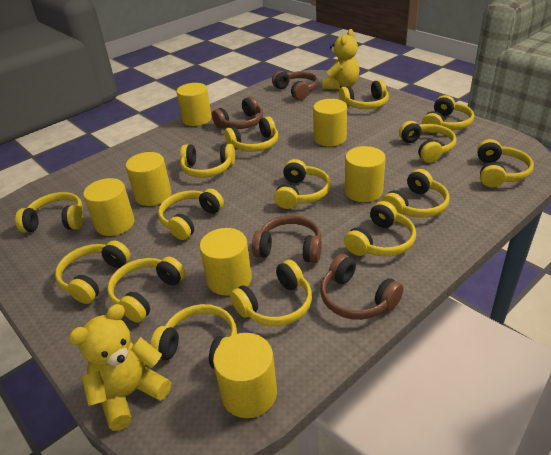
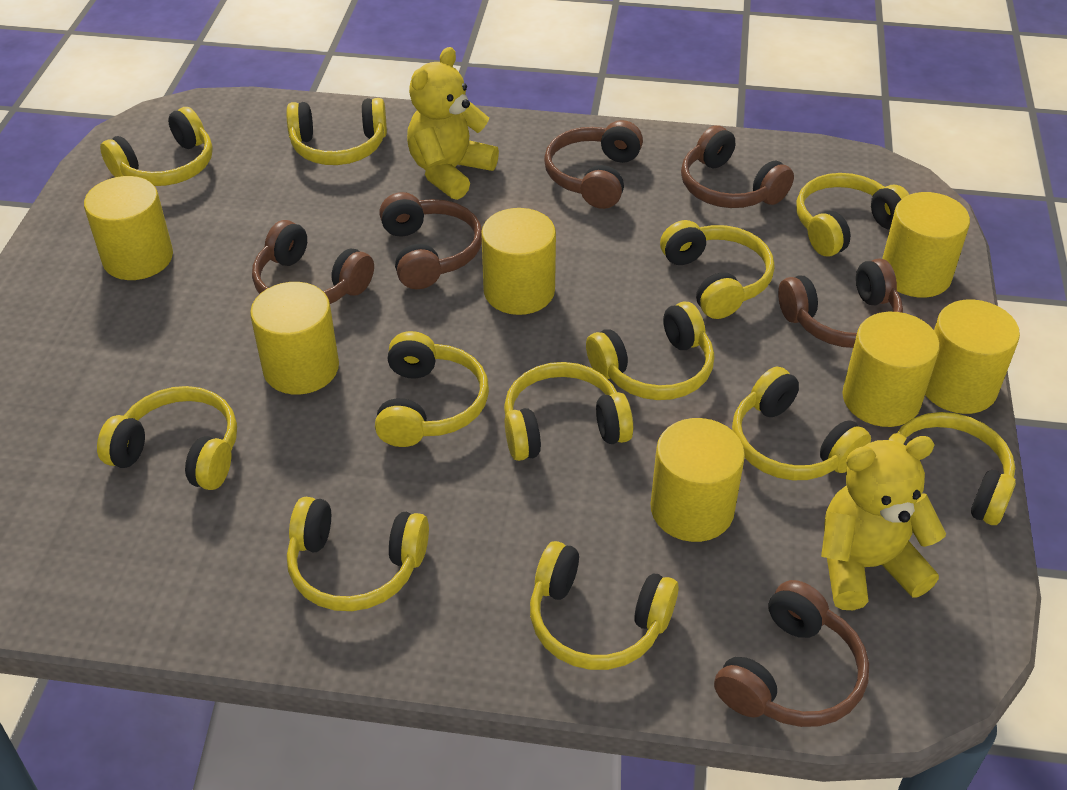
brown headphones: [212,96,263,129] [252,215,322,263] [272,71,318,100] [320,254,404,320] = 4 -> [252,220,374,304] [379,192,482,289] [544,120,643,209] [681,125,794,208] [714,580,869,727] [778,258,903,348] = 6
yellow headphones: [15,192,83,233] [55,240,131,304] [107,257,185,323] [150,304,237,369] [158,189,224,240] [180,144,235,178] [224,116,278,152] [230,260,312,326] [274,159,330,209] [339,80,389,109] [344,201,416,257] [382,169,450,218] [399,121,456,163] [422,95,474,133] [477,139,534,187] = 15 -> [97,386,237,490] [100,107,213,186] [286,98,387,165] [287,497,429,611] [375,331,489,447] [504,362,633,461] [530,541,679,670] [586,301,714,400] [660,220,775,319] [732,366,871,480] [796,173,910,256] [888,412,1016,525] = 12

